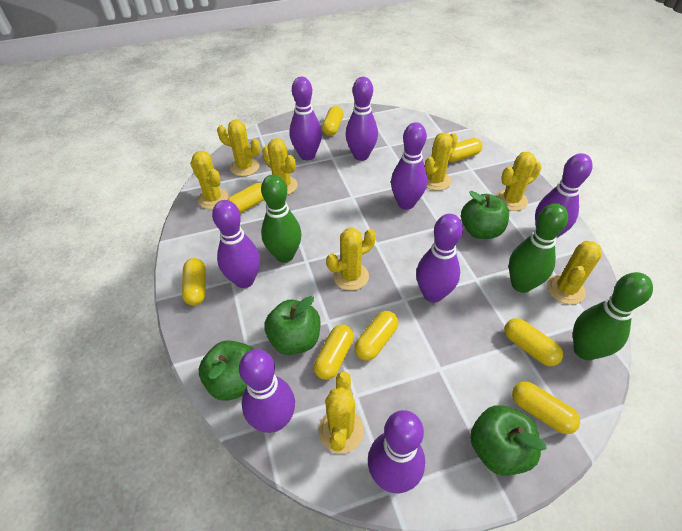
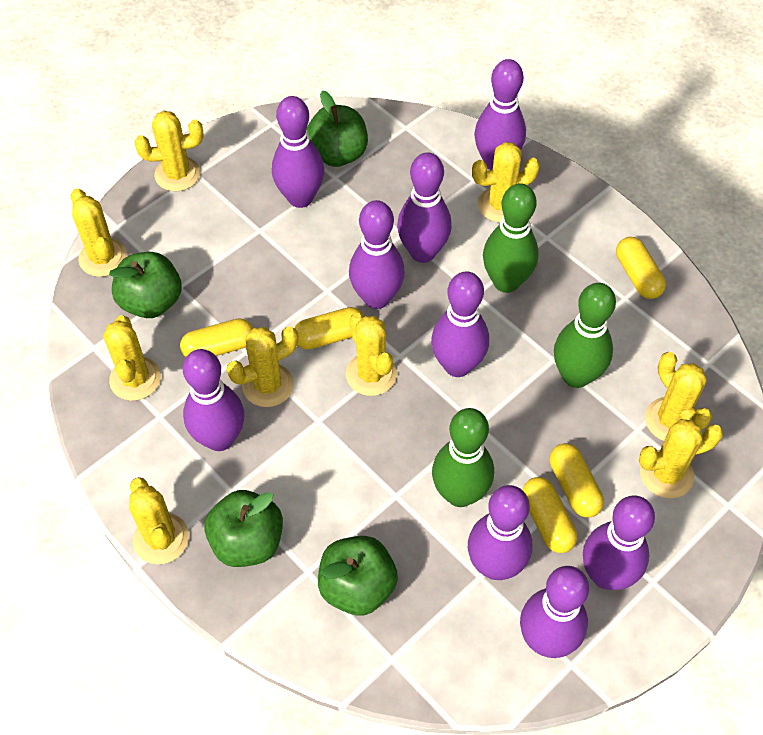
purple bowling pin: [212,200,260,288] [239,349,295,433] [290,77,322,160] [346,77,378,161] [368,410,425,493] [391,122,427,210] [416,214,463,303] [535,153,593,239] = 8 -> [183,349,244,451] [272,96,324,208] [349,200,405,309] [397,152,452,263] [431,271,489,377] [468,485,532,580] [474,59,526,170] [520,566,589,658] [583,496,655,590] = 9
yellow cactus: [190,151,229,209] [217,120,261,176] [262,138,298,195] [319,372,364,454] [326,228,376,291] [425,133,458,191] [496,152,542,211] [547,241,602,305] = 8 -> [71,188,127,277] [103,315,161,401] [129,477,189,564] [135,111,204,191] [227,327,298,407] [346,313,397,396] [472,142,540,223] [639,419,723,498] [645,352,712,441] = 9
yellow capsule: [182,258,206,306] [227,183,264,213] [314,324,354,380] [322,106,344,136] [354,311,399,361] [448,138,482,162] [504,318,563,366] [512,381,580,434] = 8 -> [180,318,253,358] [295,307,365,350] [523,477,577,553] [550,443,604,518] [616,237,666,299] = 5

